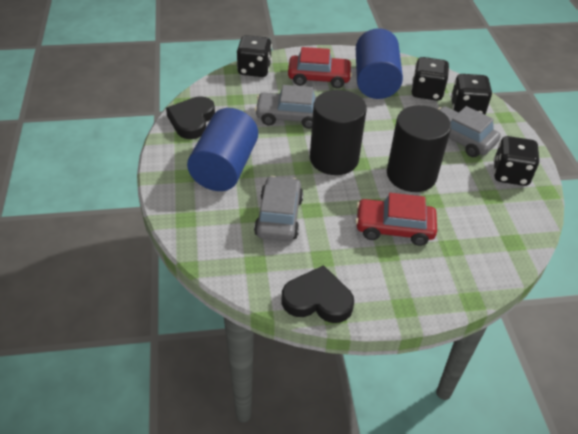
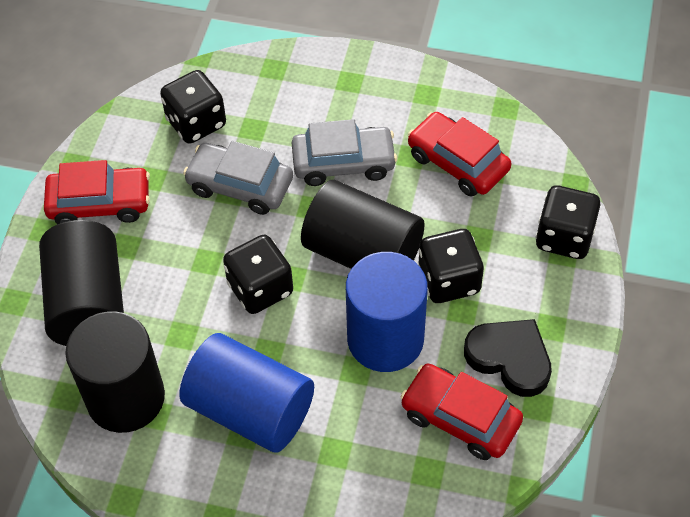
black cylinder: [310,90,367,175] [387,105,451,192] = 2 -> [39,220,124,346] [65,311,165,433] [301,180,425,269] = 3
black heart: [166,96,215,139] [282,265,354,323] = 2 -> [464,319,552,397] = 1
grey car: [254,176,303,241] [255,85,317,129] [438,106,501,157] = 3 -> [183,141,293,215] [291,119,397,186] = 2
red car: [288,47,352,88] [355,193,437,246] = 2 -> [44,160,150,224] [400,363,523,460] [408,112,511,197] = 3

